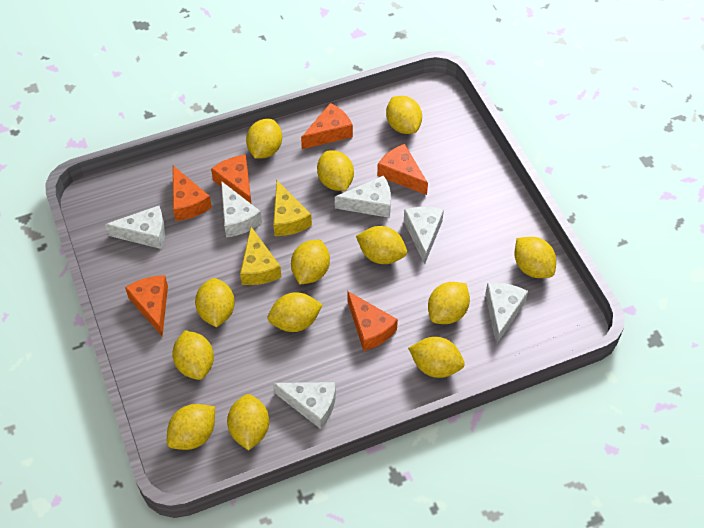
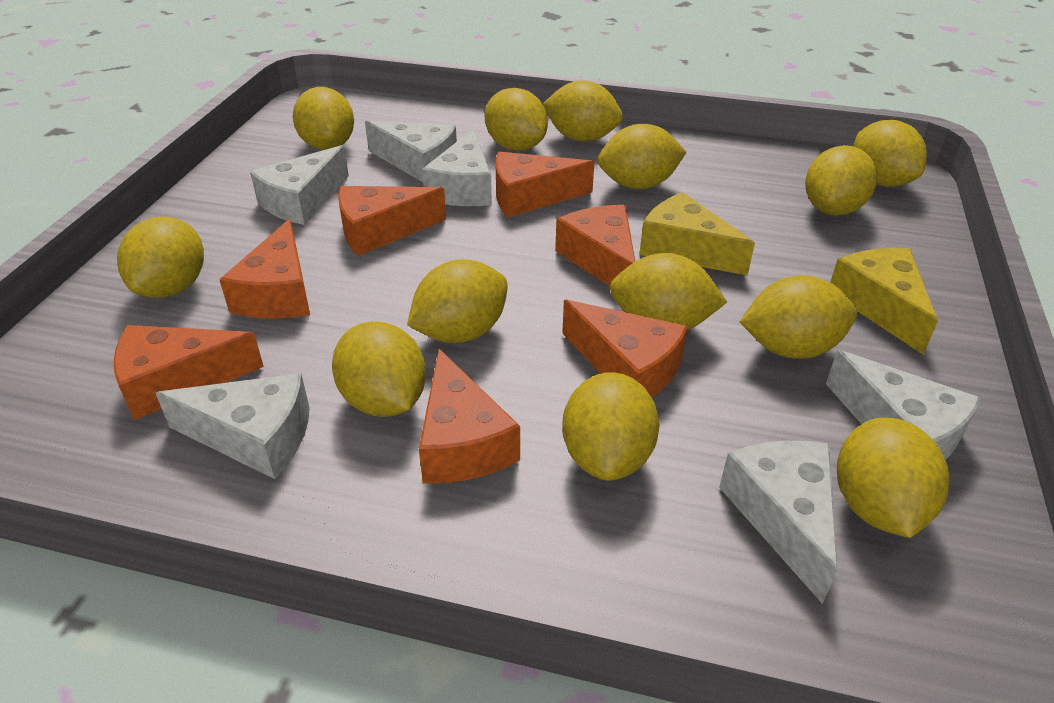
orange cheese: [125,275,168,336] [173,166,212,221] [211,155,252,204] [301,103,353,149] [347,291,398,351] [377,144,428,195] = 6 -> [114,325,264,420] [219,219,310,319] [338,186,446,256] [419,349,520,483] [496,152,594,217] [555,205,635,286] [562,300,688,397] = 7

